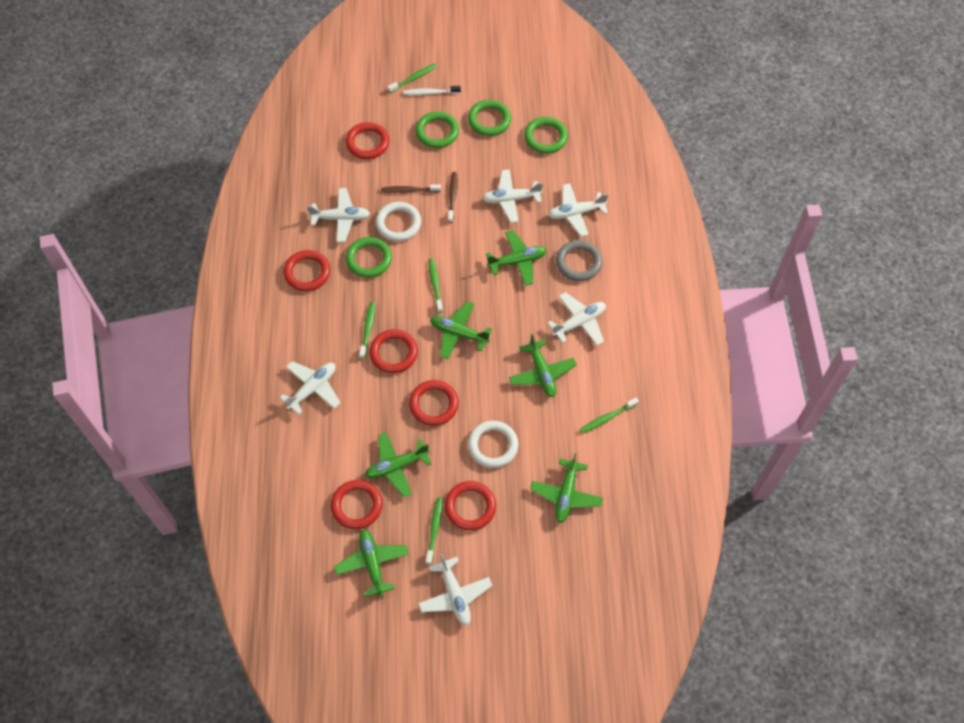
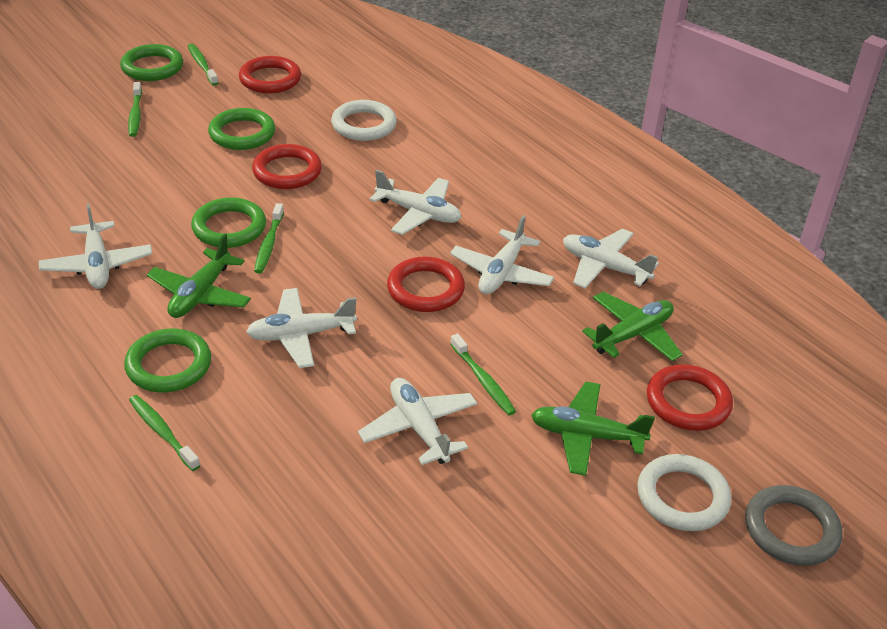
brown toothbrush: [381,184,441,193] [448,172,458,223] = 2 -> none = 0
green plane: [334,529,409,597] [365,432,431,497] [430,301,492,359] [486,230,547,286] [509,334,576,397] [530,453,603,523] = 6 -> [147,234,251,318] [531,382,655,476] [582,292,683,361] = 3
red ring: [283,250,330,291] [331,480,383,529] [346,122,389,159] [369,329,418,373] [409,380,459,426] [444,481,496,531] = 6 -> [239,56,301,93] [252,144,322,189] [387,257,465,312] [647,364,733,431] = 4
white toothbrush: [404,86,461,95] = 1 -> none = 0

